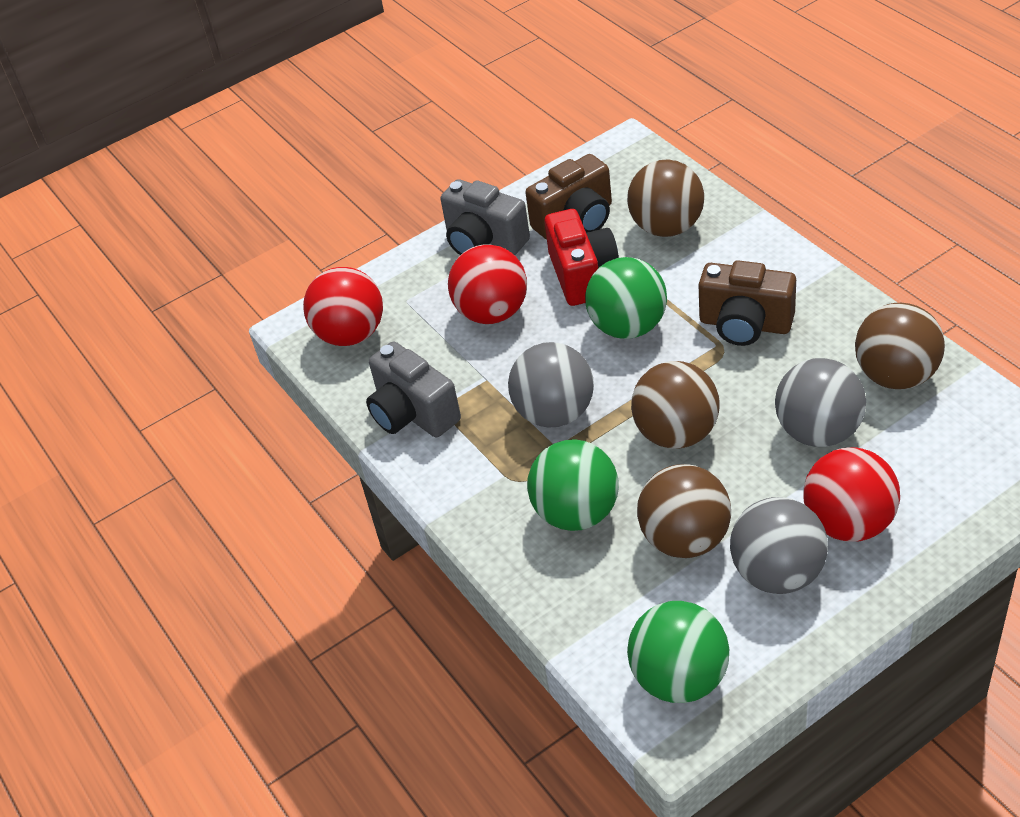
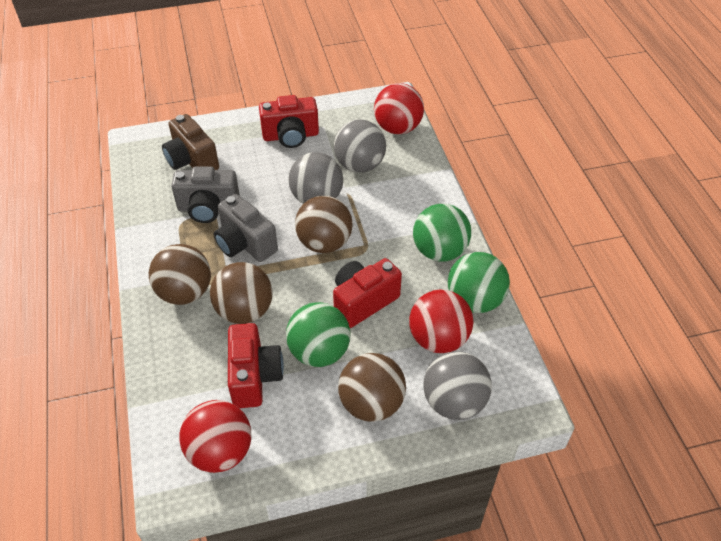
brown camera: [526,154,612,239] [698,260,796,346] = 2 -> [162,114,219,170] = 1
red camera: [544,209,619,306] = 1 -> [228,323,284,408] [259,95,319,148] [333,258,402,328] = 3

